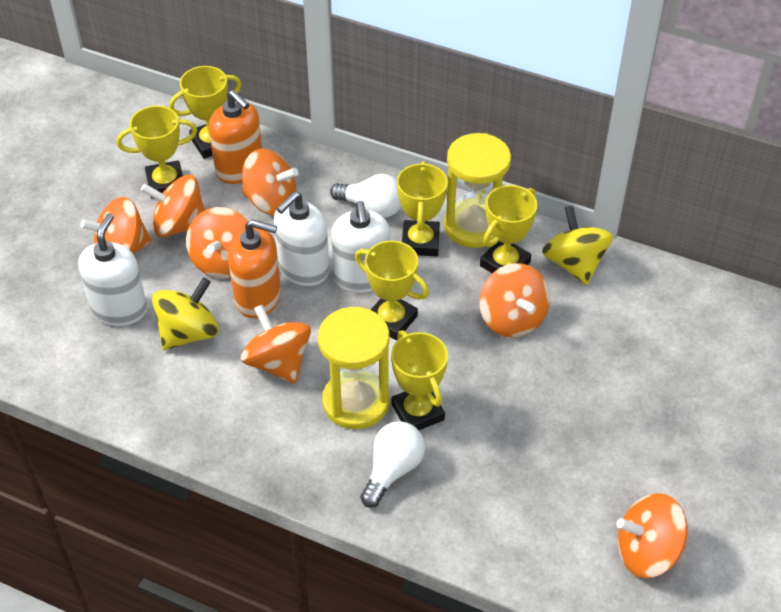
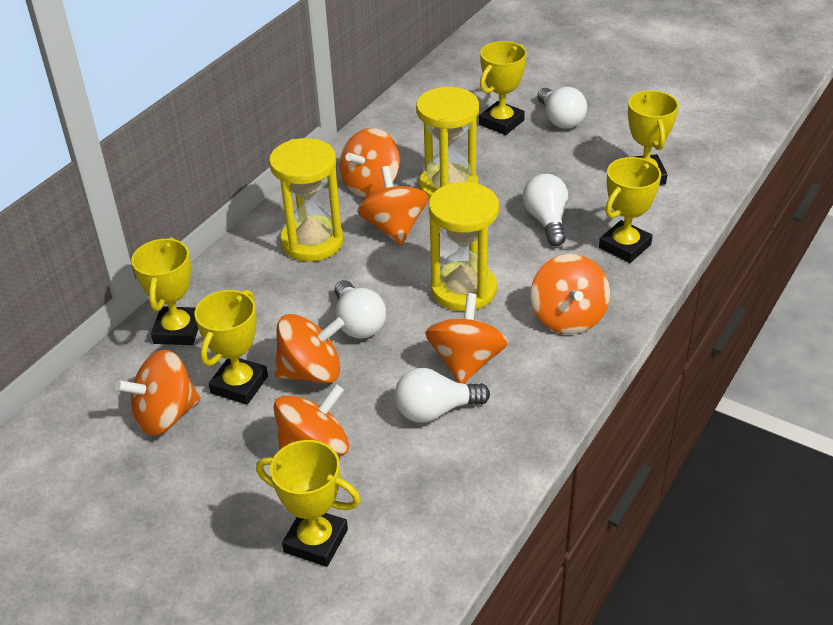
orange soap dispenser: [209,90,262,184] [228,219,281,318] = 2 -> none = 0
white light bulb: [330,174,402,218] [360,421,425,508] = 2 -> [334,280,386,339] [395,368,490,423] [523,174,568,246] [537,87,587,129] = 4
white soap dispenser: [78,213,147,326] [274,192,329,286] [331,201,389,293] = 3 -> none = 0
yellow hourglass: [318,307,390,429] [444,133,511,248] = 2 -> [269,138,343,262] [416,87,479,200] [428,182,499,311] = 3
yellow spinning top: [152,278,219,350] [542,205,613,285] = 2 -> none = 0

